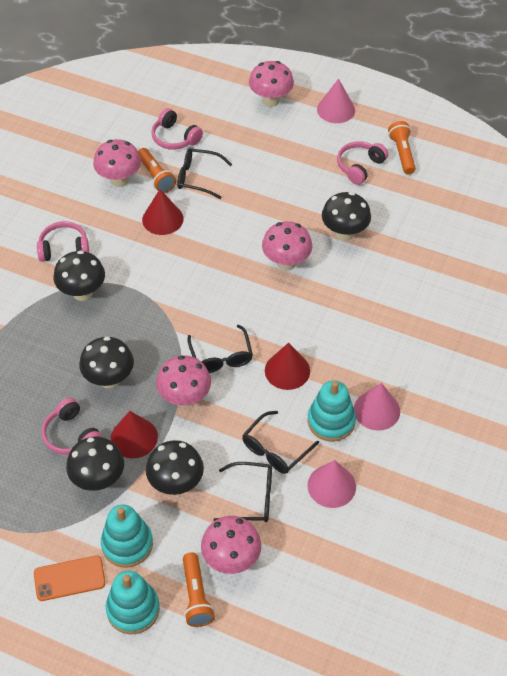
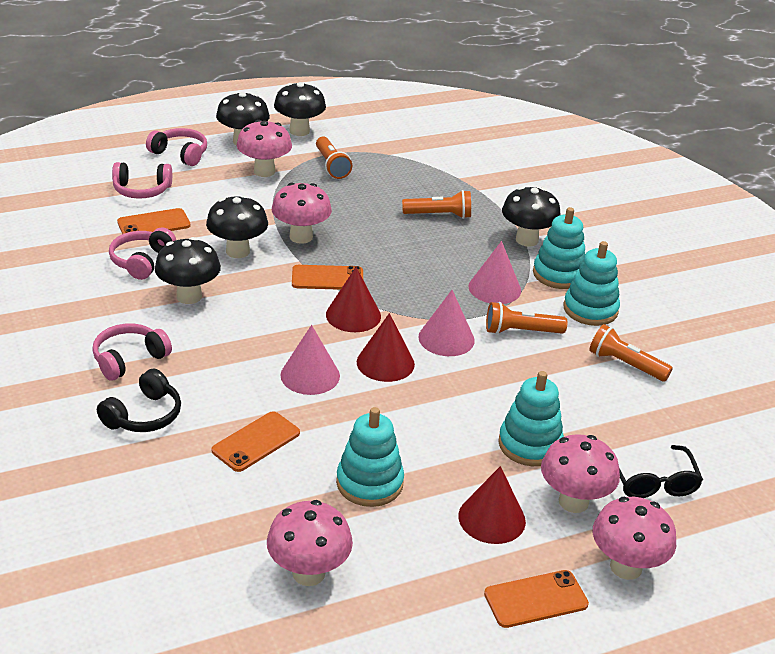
black glasses: [177,148,232,199] [187,325,253,373] [213,462,272,522] [242,411,319,474] = 4 -> [619,445,703,498] = 1
black headphones: none = 0 -> [97,369,181,432] = 1
orange flashlight: [138,148,176,193] [183,552,215,627] [388,121,416,175] = 3 -> [316,137,352,179] [402,190,471,219] [486,302,567,334] [589,324,673,382] = 4
orange phone: [34,555,106,601] = 1 -> [117,208,190,234] [212,411,300,472] [292,265,363,290] [484,570,589,628] = 4
turquoise stacking toy: [101,505,153,568] [106,571,160,634] [308,380,356,442] = 3 -> [336,407,404,507] [498,371,564,466] [533,207,585,289] [563,241,620,326] = 4

